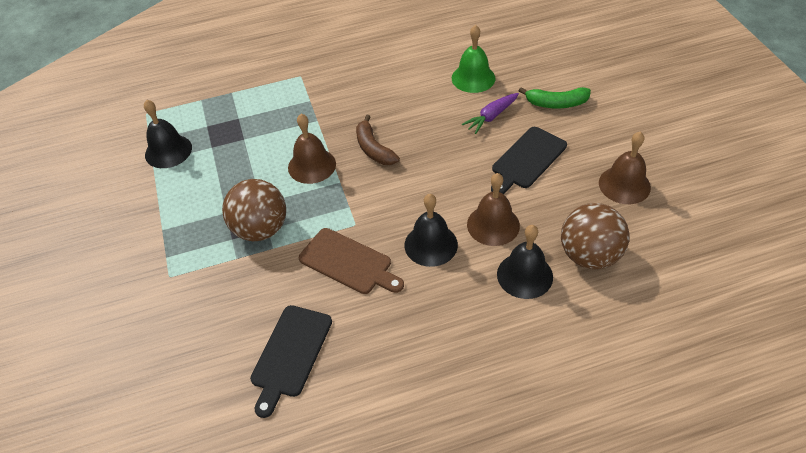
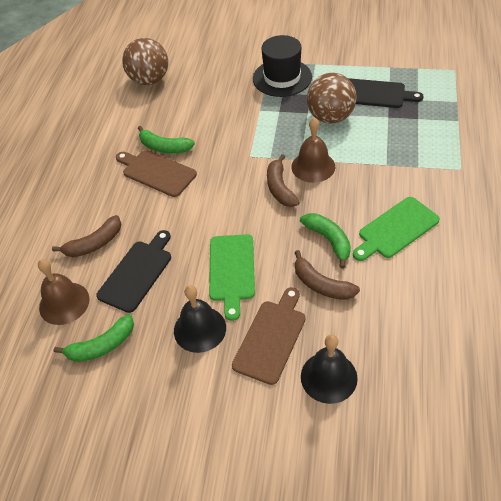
black bell: [144,100,192,168] [405,194,458,267] [497,225,553,299] = 3 -> [174,285,226,353] [301,334,358,404] = 2
black hat: none = 0 -> [253,35,312,97] = 1
brown banana: [356,115,400,165] = 1 -> [52,215,121,257] [267,154,300,207] [295,250,360,300] = 3
brown bell: [288,114,336,184] [467,173,520,246] [599,132,651,204] = 3 -> [38,259,90,325] [291,117,336,183] = 2
brown cutting board: [299,228,404,294] = 1 -> [116,150,197,197] [232,287,305,385] = 2
green banana: [519,87,591,108] = 1 -> [54,314,134,362] [138,126,195,153] [300,213,351,269] = 3
green bell: [452,25,495,93] = 1 -> none = 0
green cutting board: none = 0 -> [209,234,255,321] [353,197,440,261] = 2
purple carrot: [462,93,519,134] = 1 -> none = 0

